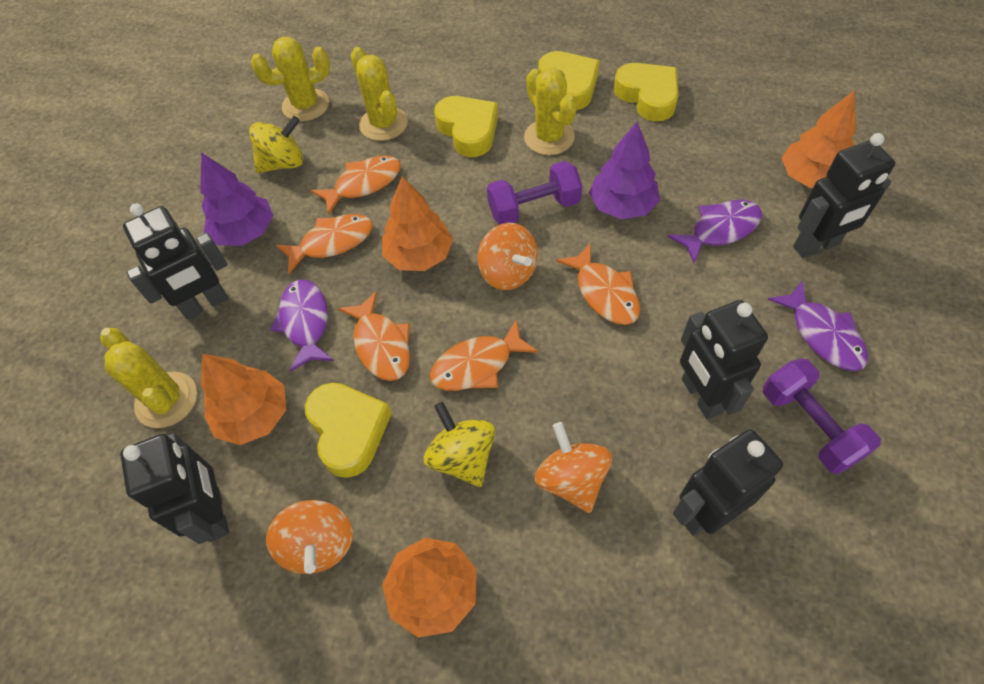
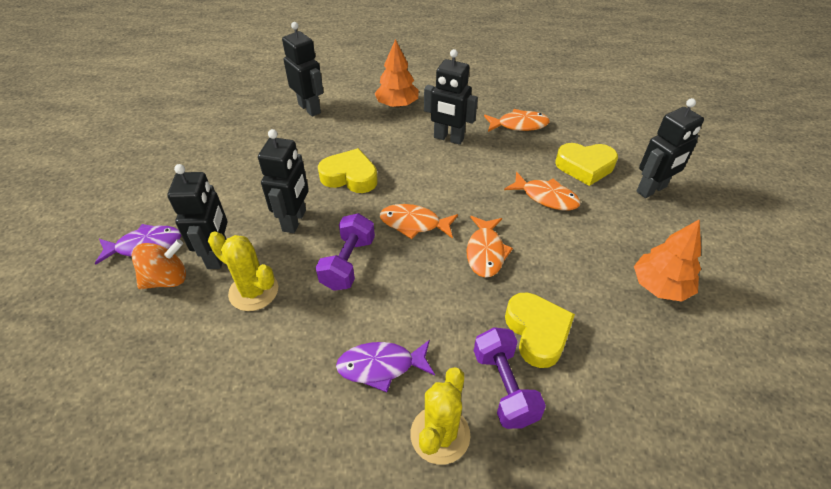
orange fish: [275,214,373,274] [311,155,401,215] [338,291,410,381] [430,320,539,391] [556,243,640,325] = 5 -> [380,204,458,239] [467,216,513,278] [484,109,550,132] [504,172,581,210] = 4
orange spinning top: [266,500,353,574] [478,223,538,290] [535,422,612,513] = 3 -> [132,239,186,289] = 1
orange tree: [201,354,286,445] [382,176,453,271] [382,538,477,638] [782,90,856,188] = 4 -> [374,39,419,108] [634,219,701,302] = 2
purple fish: [270,280,334,372] [668,200,762,263] [768,280,868,371] = 3 -> [95,224,181,264] [336,340,435,392] = 2
purple tree: [200,152,274,246] [589,122,660,219] = 2 -> none = 0
yellow cactus: [100,328,197,428] [251,37,330,121] [351,47,408,141] [524,67,577,155] = 4 -> [208,231,278,311] [410,367,470,465] = 2
yellow heart: [305,383,392,478] [434,96,498,157] [538,51,600,110] [614,63,678,121] = 4 -> [318,148,378,193] [505,292,575,368] [555,143,618,186] = 3
yellow spinning top: [249,116,303,173] [424,402,495,487] = 2 -> none = 0

